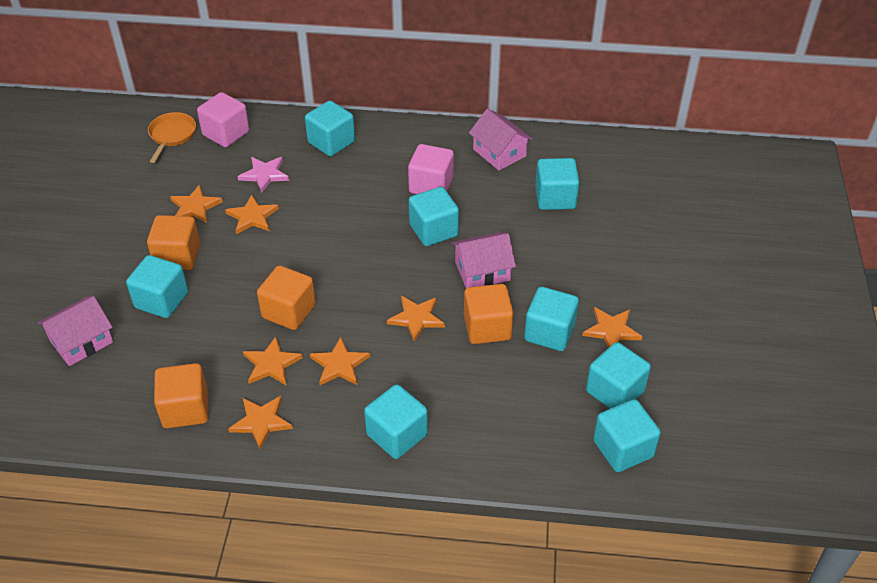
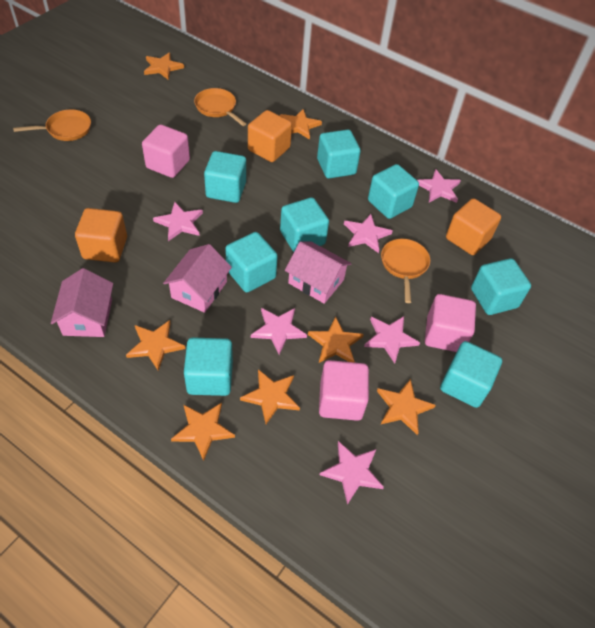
orange cube: [147,215,200,270] [154,363,208,428] [257,265,316,330] [464,284,514,344] = 4 -> [75,208,127,262] [248,110,292,162] [446,198,501,255] = 3
orange pan: [148,112,196,163] = 1 -> [13,109,91,141] [194,88,246,126] [381,239,430,303] = 3
pink cube: [197,92,250,147] [408,144,454,194] = 2 -> [142,125,190,178] [319,360,369,421] [425,294,476,352] = 3
pink star: [238,157,289,193] = 1 -> [153,202,203,241] [251,308,307,355] [320,441,384,505] [344,214,392,253] [364,316,420,363] [417,169,461,203] = 6

